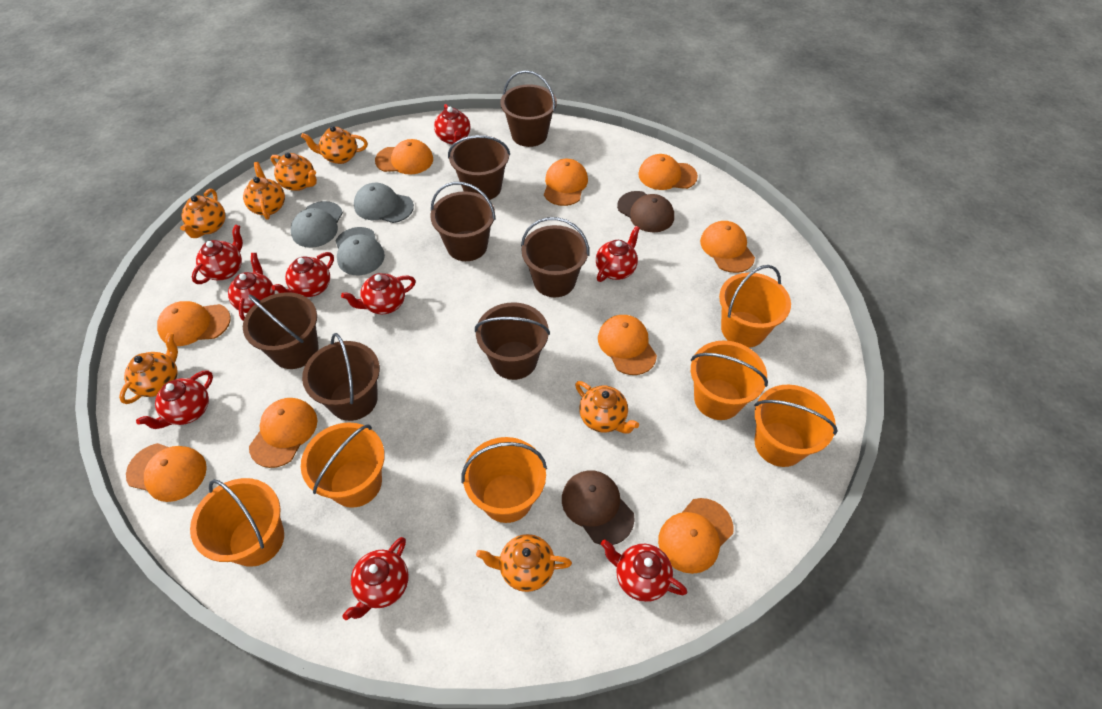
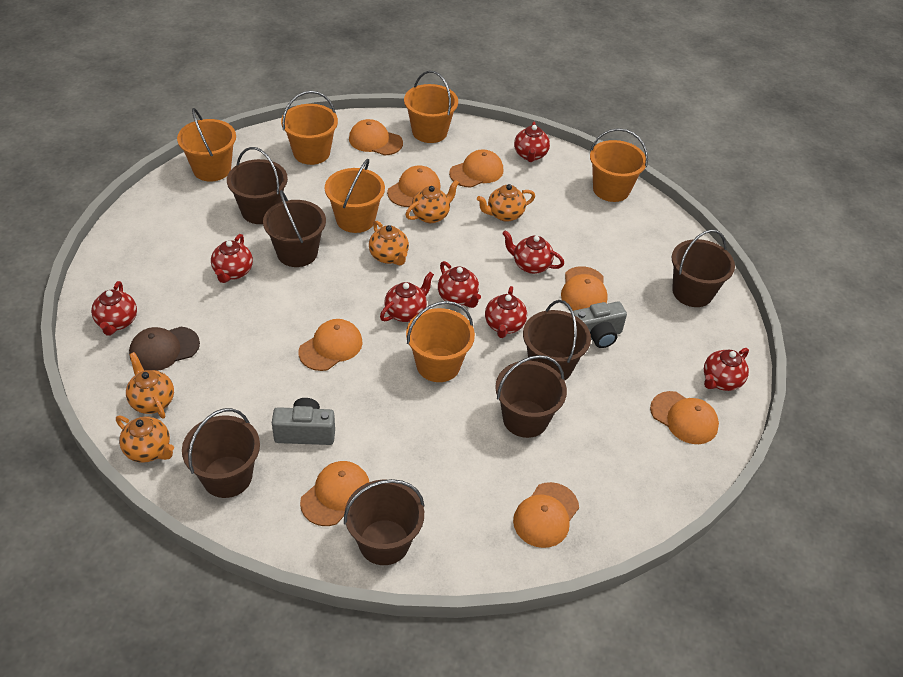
brown cap: [562,470,635,545] [617,191,674,232] = 2 -> [129,327,200,371] = 1
grey camera: none = 0 -> [272,398,335,445] [573,301,627,348] = 2
grey cap: [291,201,343,248] [335,227,385,275] [354,183,414,223] = 3 -> none = 0
orange cap: [126,443,207,502] [157,301,231,346] [249,398,317,468] [375,139,433,175] [544,159,588,206] [598,315,657,375] [638,154,698,190] [658,498,733,574] [700,221,755,273] = 9 -> [299,319,363,371] [300,461,369,526] [349,119,403,156] [387,165,441,207] [449,149,503,188] [513,482,579,548] [561,266,608,311] [650,391,719,444] = 8
orange teapot: [119,332,178,404] [180,189,226,238] [243,162,285,220] [271,152,317,191] [301,126,368,164] [476,534,572,592] [575,381,639,434] = 7 -> [116,415,174,463] [126,352,174,419] [369,221,409,266] [406,180,459,223] [477,184,535,222] = 5
red teapot: [136,370,213,429] [192,224,243,284] [228,253,275,321] [272,252,334,297] [341,273,416,315] [342,537,409,620] [434,104,470,144] [596,226,640,282] [601,539,687,602] = 9 -> [91,281,137,336] [211,234,253,283] [380,272,434,322] [438,261,481,308] [485,286,527,338] [502,230,564,274] [514,122,550,162] [704,348,749,391] = 8

